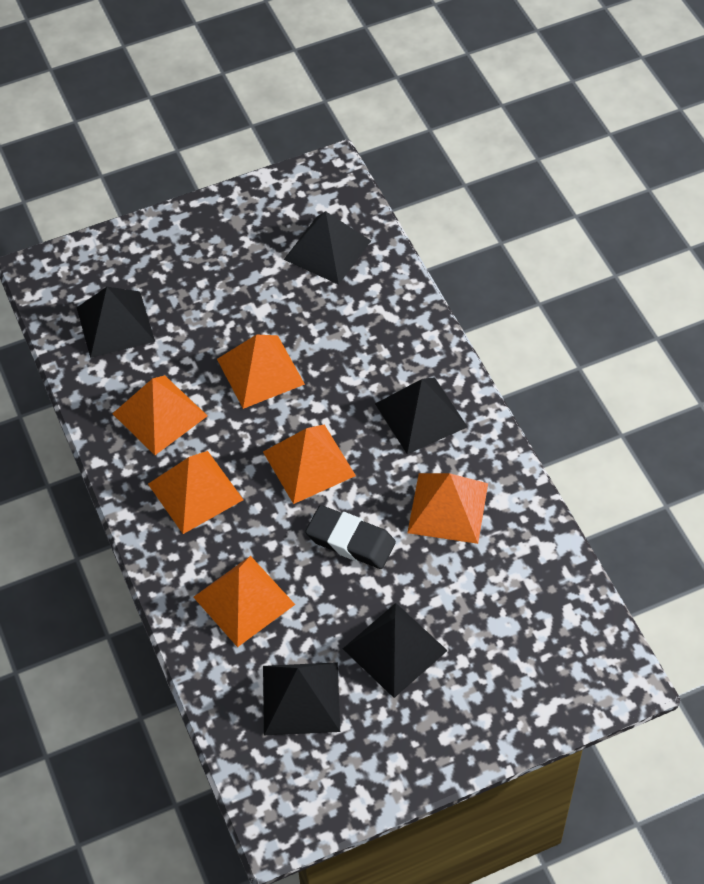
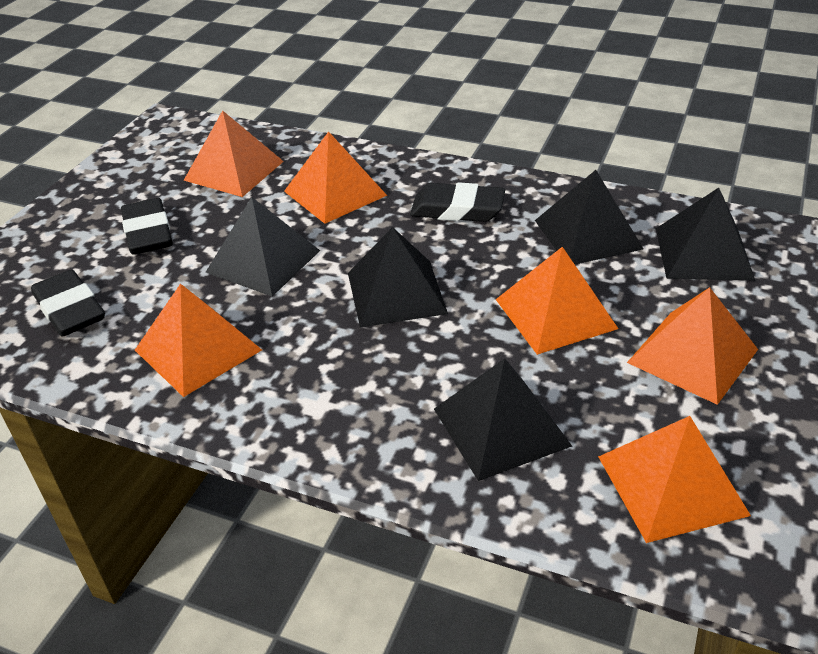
black eraser: [305,505,396,569] = 1 -> [31,270,105,336] [121,198,173,255] [410,182,505,222] = 3

